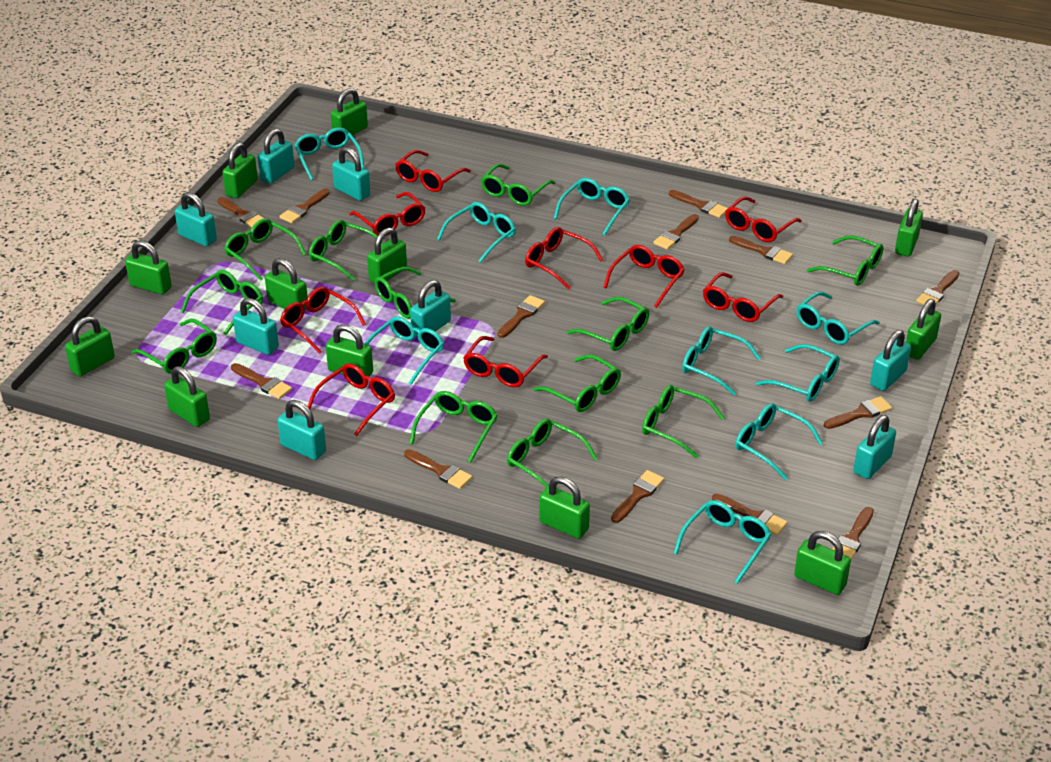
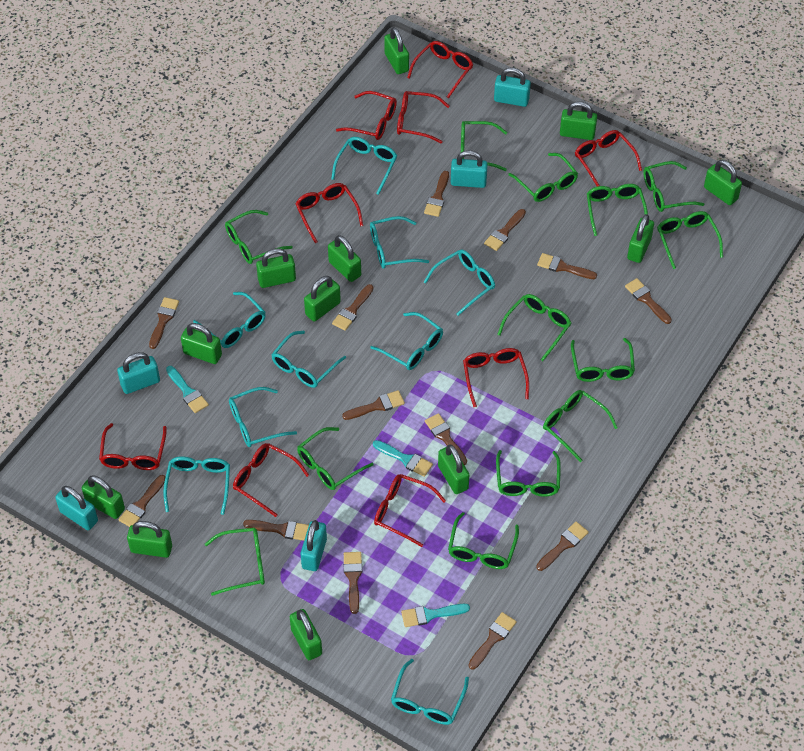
green glasses: [132,319,217,374] [181,270,263,335] [224,219,306,281] [309,220,384,281] [375,267,456,319] [410,391,498,463] [481,164,555,206] [507,419,598,487] [533,354,621,412] [567,297,649,351] [642,385,725,458] [807,235,884,286] = 12 -> [205,528,265,596] [225,210,293,264] [297,427,374,490] [448,512,519,569] [461,121,507,171] [496,450,561,497] [497,294,571,361] [508,153,578,202] [543,390,618,462] [571,338,635,382] [587,184,648,236] [643,161,705,212] [657,211,723,269] = 13
turquoise brush: none = 0 -> [166,366,209,413] [373,440,433,477] [401,604,470,627] = 3
turquoise padlock: [175,192,217,246] [233,298,279,355] [258,129,294,183] [278,400,326,460] [332,147,370,201] [410,280,451,337] [853,415,896,479] [870,330,911,391] = 8 -> [55,486,98,530] [117,352,160,394] [301,520,327,571] [451,150,488,188] [494,67,531,107] = 5

